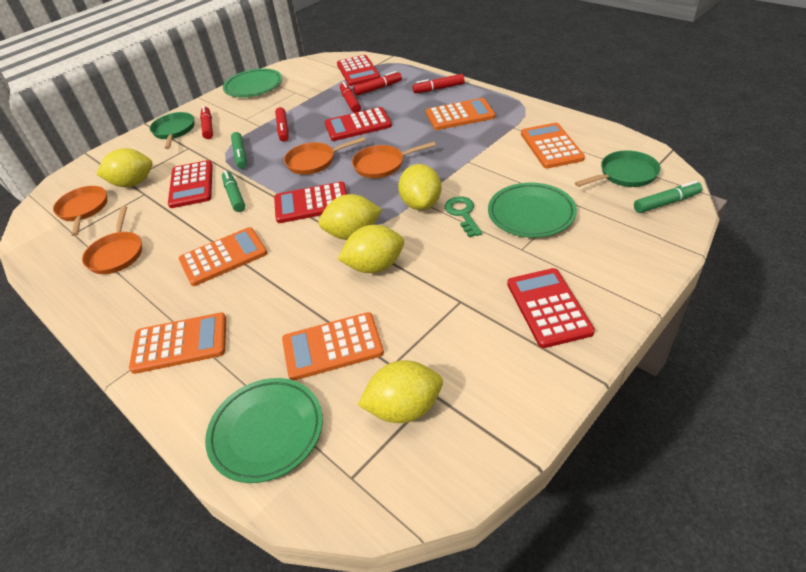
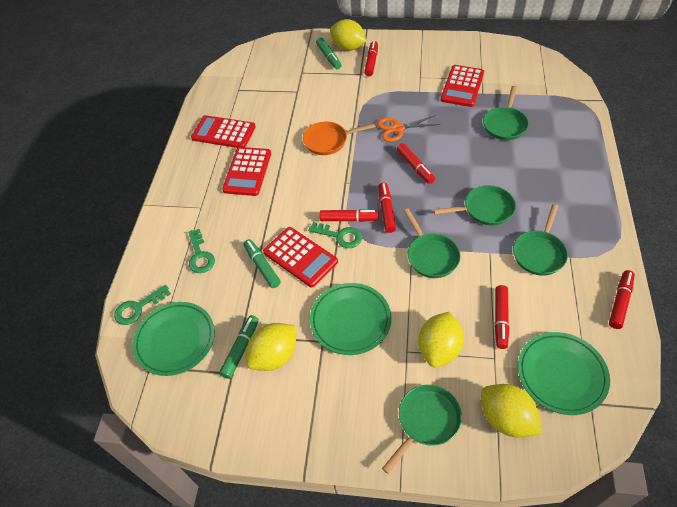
green key: [445,196,482,237] = 1 -> [114,285,171,325] [188,229,215,273] [308,222,362,248] = 3
green pan: [150,112,194,149] [575,150,661,187] = 2 -> [382,385,462,474] [404,209,461,278] [434,185,516,225] [483,86,529,140] [513,204,568,276] = 5
orange calculator: [129,312,226,374] [179,227,267,286] [282,312,384,381] [426,98,495,130] [521,123,585,168] = 5 -> none = 0
orange pan: [53,186,107,236] [82,206,142,274] [284,137,365,175] [352,142,436,178] = 4 -> [303,122,376,155] = 1
orange scissors: none = 0 -> [377,115,441,142] = 1
red calculator: [168,160,213,208] [274,182,347,223] [324,107,392,141] [337,55,380,86] [507,268,595,348] = 5 -> [191,115,256,148] [222,147,271,196] [263,227,338,287] [441,65,484,107] = 4
red marker: [200,106,213,139] [275,107,289,142] [340,82,361,113] [353,71,402,96] [413,74,465,93] = 5 -> [320,209,379,222] [364,41,378,76] [378,183,396,233] [397,143,435,184] [495,285,509,349] [609,270,635,329] = 6
yellow lemon: [96,148,153,187] [318,194,382,240] [338,225,404,273] [358,360,443,423] [398,164,442,210] = 5 -> [246,323,296,371] [330,19,367,51] [418,312,464,368] [481,384,542,438] = 4

